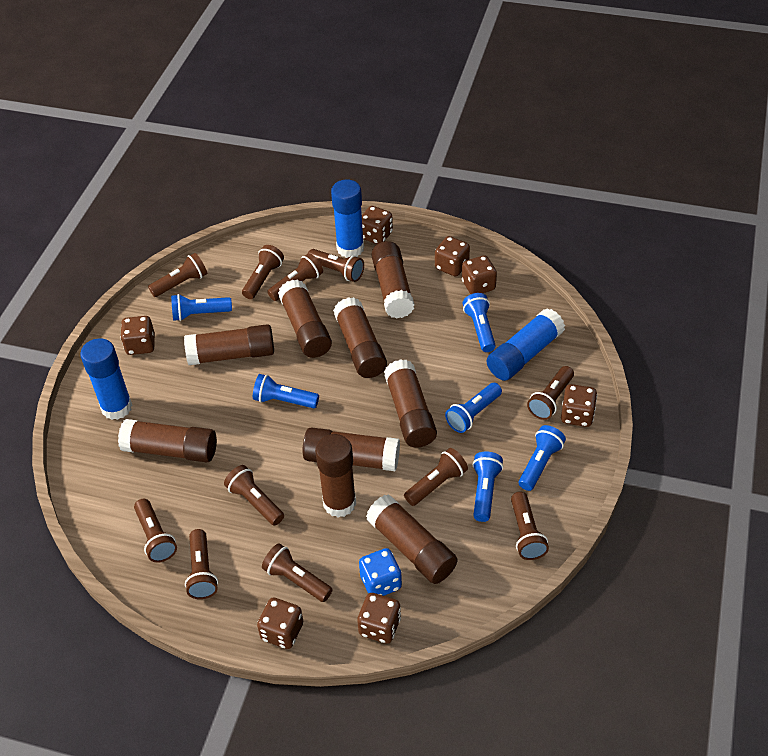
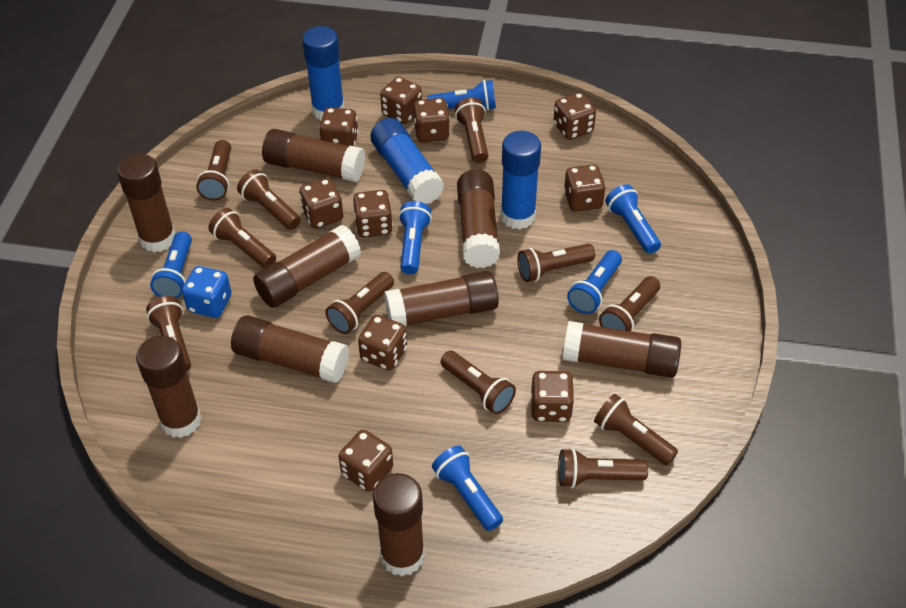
brown dice: [120,316,155,355] [257,598,303,649] [357,593,401,644] [362,206,393,244] [435,236,470,276] [462,255,497,294] [561,384,597,427] = 7 -> [299,178,343,229] [319,107,359,146] [339,430,393,492] [353,190,393,237] [358,315,407,370] [380,77,422,124] [414,98,450,142] [531,371,574,422] [554,92,596,140] [564,165,606,212] = 10

